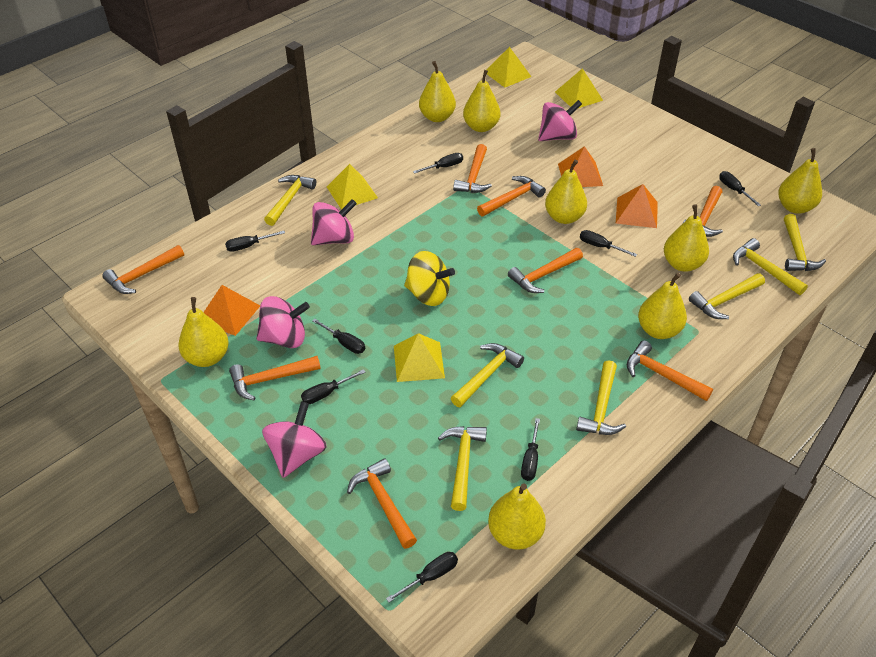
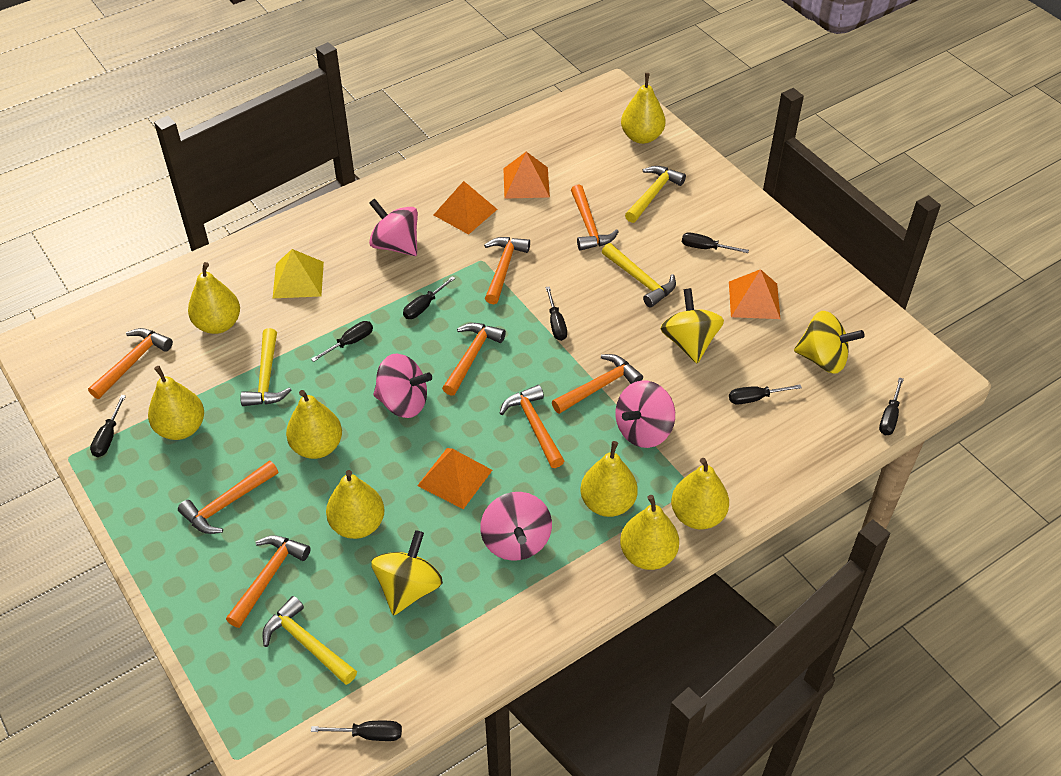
orange pyramid: [203,285,260,336] [558,146,603,187] [616,184,658,228] = 3 -> [417,448,492,509] [434,181,497,235] [503,152,550,199] [729,269,780,319] = 4
yellow hammer: [264,175,316,226] [438,426,487,511] [451,343,524,407] [576,360,626,435] [689,273,765,319] [733,238,808,295] [784,214,826,271] = 7 -> [240,328,291,406] [262,596,357,685] [602,243,676,307] [625,166,686,223] = 4
yellow pyramid: [327,164,378,210] [394,333,445,382] [487,47,531,88] [555,68,603,108] = 4 -> [273,249,324,298] = 1
yellow spinning top: [404,251,455,306] = 1 -> [371,530,443,616] [660,288,724,363] [794,311,865,374] = 3

